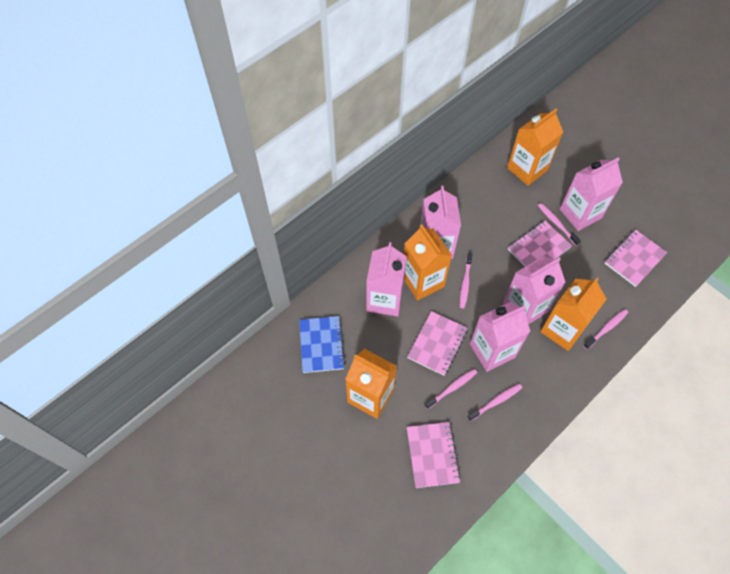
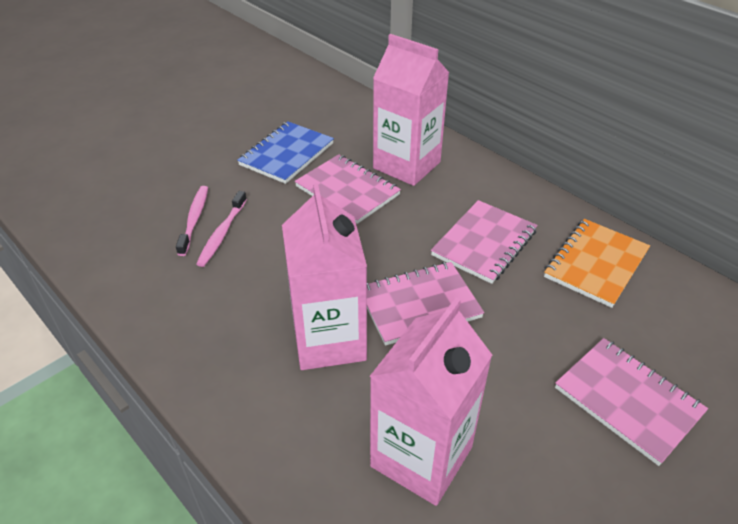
orange carton: [345,349,397,419] [404,224,452,300] [507,109,563,186] [540,278,607,351] = 4 -> none = 0
orange notebook: none = 0 -> [544,219,650,308] = 1
pink carton: [366,242,407,316] [420,186,461,259] [470,302,530,372] [503,256,566,325] [560,157,623,231] = 5 -> [282,183,367,370] [370,298,492,506] [373,34,449,186] = 3
pink toothbrush: [425,369,478,409] [460,253,473,309] [467,384,522,421] [538,203,581,246] [584,309,628,349] = 5 -> [176,186,208,256] [196,191,247,267] = 2

